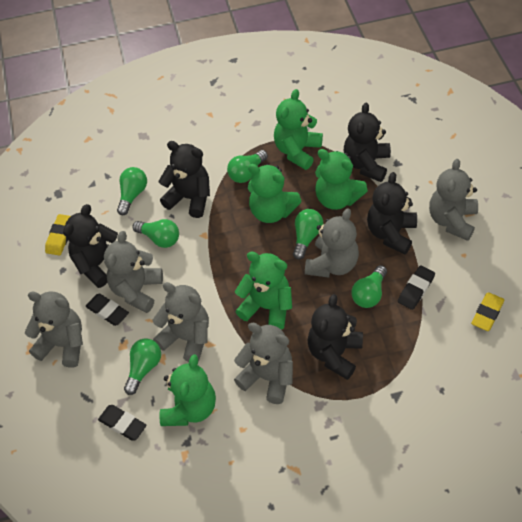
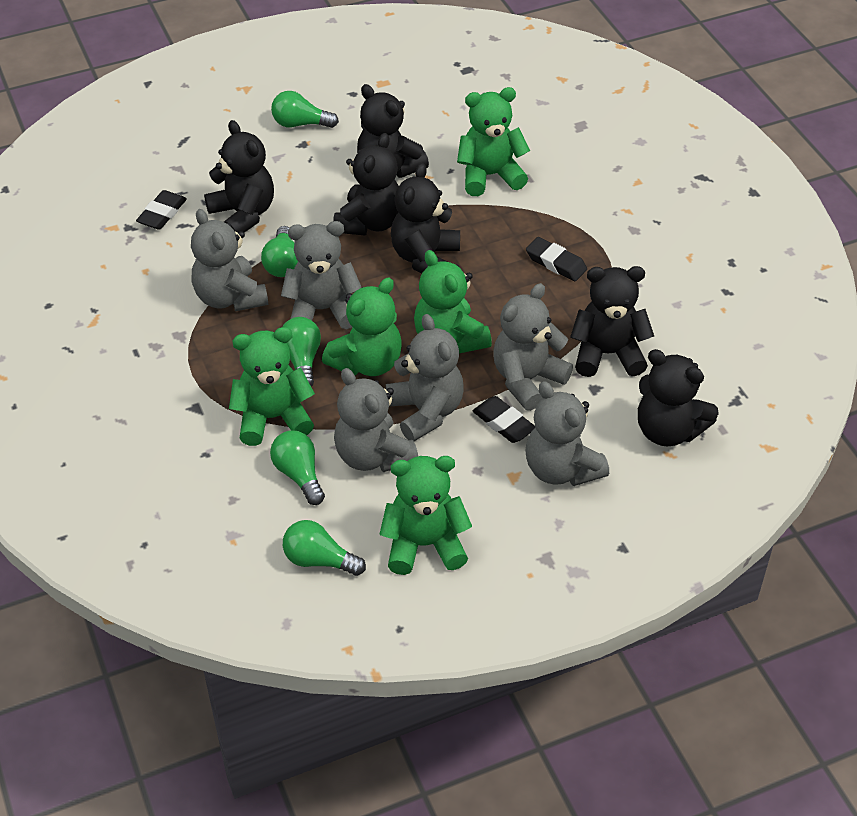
black teddy bear: [63,204,118,288] [158,141,210,218] [307,294,363,380] [344,102,391,182] [367,172,417,255] = 5 -> [204,120,274,233] [333,133,399,236] [357,84,429,178] [391,163,460,273] [570,266,654,377] [638,349,719,446] = 6
green light bulb: [117,167,147,215] [124,339,161,395] [133,219,179,248] [227,150,268,183] [293,209,323,260] [351,265,387,308] = 6 -> [261,226,298,277] [270,430,325,505] [271,91,339,128] [282,317,321,387] [283,520,366,576] = 5
yellow eraser: [45,214,71,256] [471,292,505,331] = 2 -> none = 0

